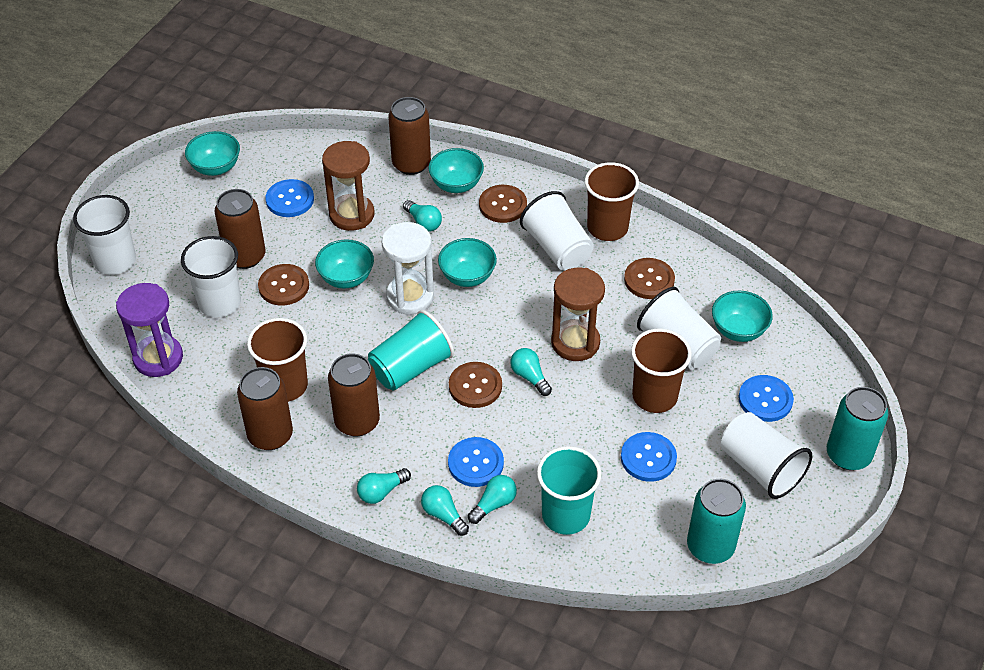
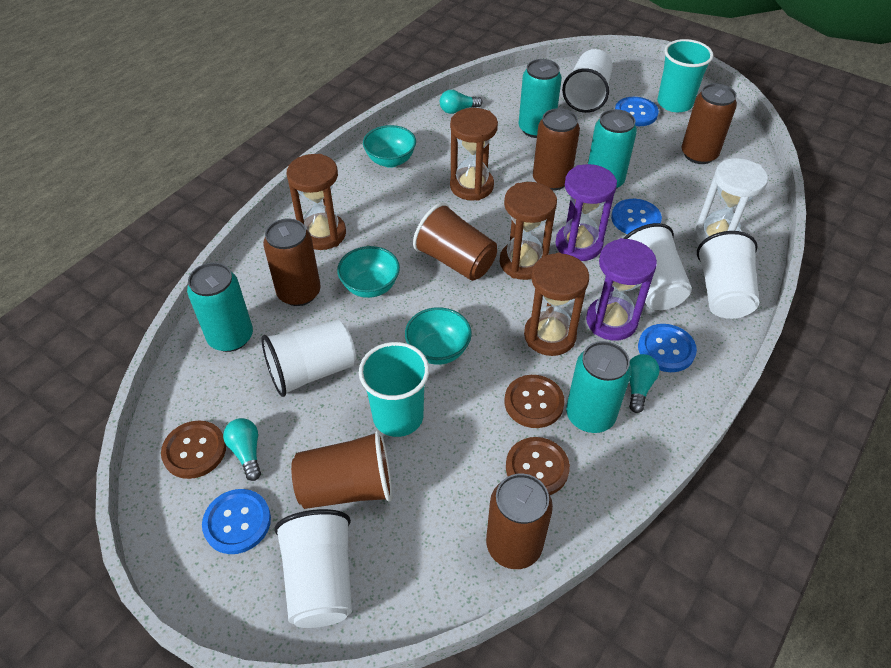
brown button: [258,264,309,306] [449,362,502,408] [479,185,527,223] [624,258,675,299] = 4 -> [161,421,226,479] [505,375,565,428] [506,437,570,495] = 3
brown cup: [247,318,308,402] [585,162,639,241] [631,328,692,413] = 3 -> [291,430,392,509] [413,203,497,281] = 2
brown hourglass: [322,141,375,231] [551,268,605,361] = 2 -> [287,154,346,250] [450,108,498,201] [500,182,557,280] [524,253,589,356] = 4
purple hourglass: [116,283,183,377] = 1 -> [555,164,617,261] [586,238,657,341] = 2
turquoise bowl: [185,131,240,176] [315,239,374,289] [429,148,484,193] [438,238,497,287] [712,290,773,342] = 5 -> [337,246,400,298] [363,125,416,168] [405,307,472,365] = 3
turquoise can: [687,479,746,564] [827,387,888,470] = 2 -> [187,263,253,352] [519,59,562,138] [566,341,631,433] [588,109,637,189] = 4
turquoise light bulb: [357,468,411,504] [403,200,442,232] [421,485,469,536] [468,475,517,524] [511,348,552,396] = 5 -> [223,418,261,481] [440,90,482,114] [629,354,660,413] = 3

